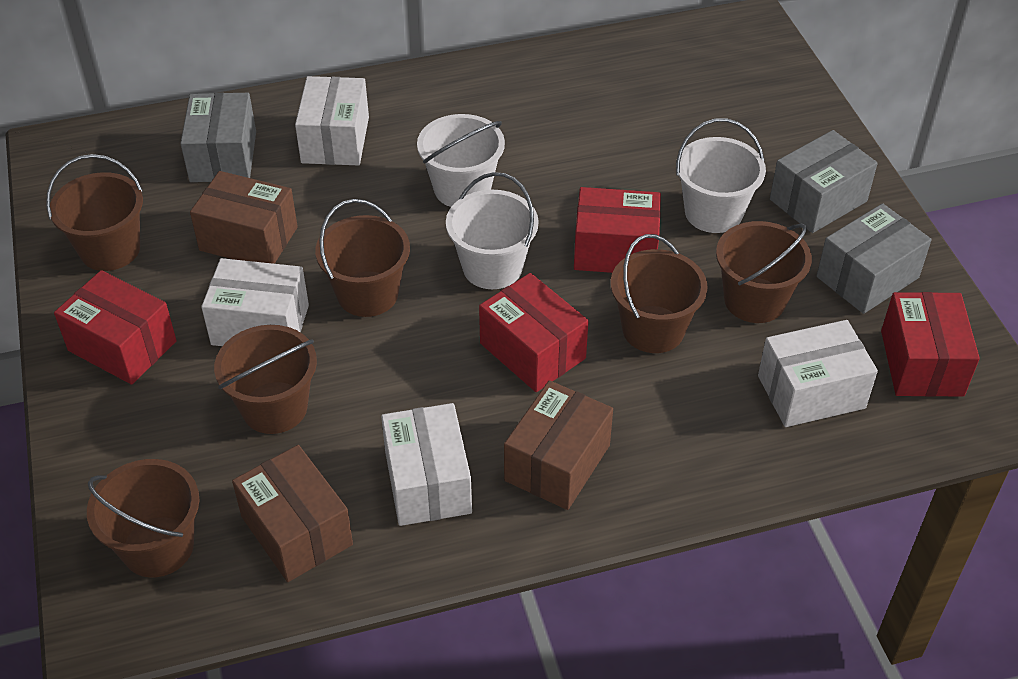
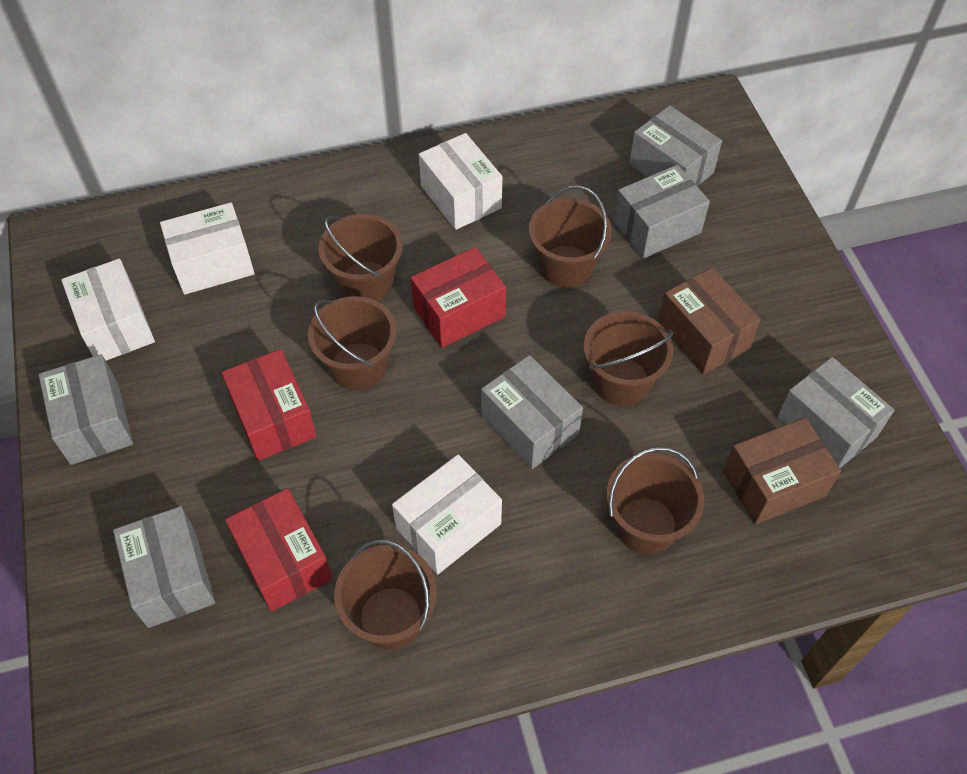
brown box: [190,171,298,264] [232,445,353,582] [504,380,613,510] = 3 -> [658,268,761,374] [723,418,841,525] = 2
grey box: [180,93,256,182] [770,130,878,233] [817,203,932,314] = 3 -> [38,354,133,465] [113,506,215,628] [481,355,583,469] [614,165,710,259] [629,105,722,187] [777,357,894,468] = 6
red box: [54,270,177,385] [479,273,588,392] [574,187,661,273] [881,292,980,397] = 4 -> [221,349,317,461] [225,488,333,612] [411,247,506,348] = 3
white bucket: [417,114,505,207] [446,172,539,289] [676,118,766,233] = 3 -> none = 0

